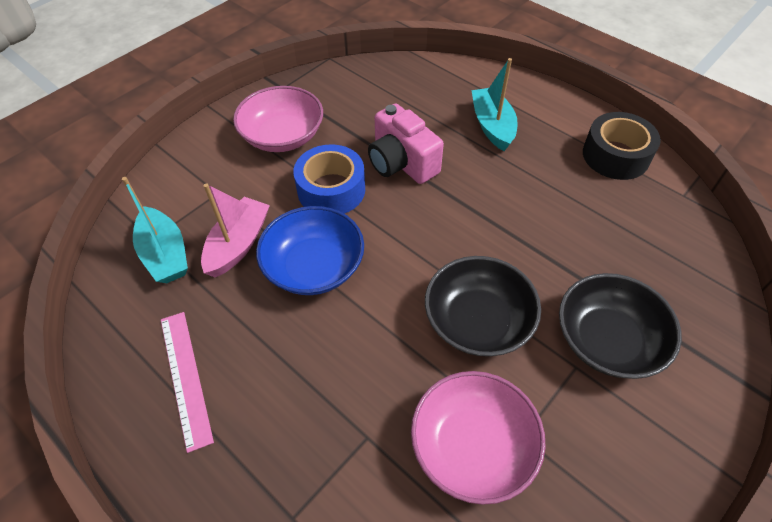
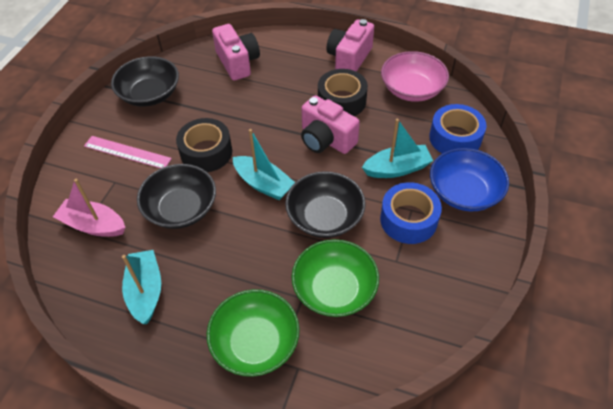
black bowl: [425,256,541,356] [559,273,682,379] = 2 -> [111,56,179,107] [137,164,216,229] [285,171,366,238] = 3
black tape: [583,112,661,180] = 1 -> [176,118,232,172] [318,69,368,116] = 2
blue tape: [293,144,365,214] = 1 -> [380,182,442,244] [429,104,486,154] = 2
green bowl: none = 0 -> [207,289,300,377] [291,239,379,317] = 2
pink bowl: [233,86,323,152] [411,371,546,505] = 2 -> [381,51,449,102] = 1
pink camera: [368,104,444,184] = 1 -> [212,24,260,81] [301,95,360,154] [326,19,374,72] = 3
turquoise boat: [122,177,188,283] [472,58,518,151] = 2 -> [122,250,161,324] [233,129,295,200] [362,119,433,178] = 3

